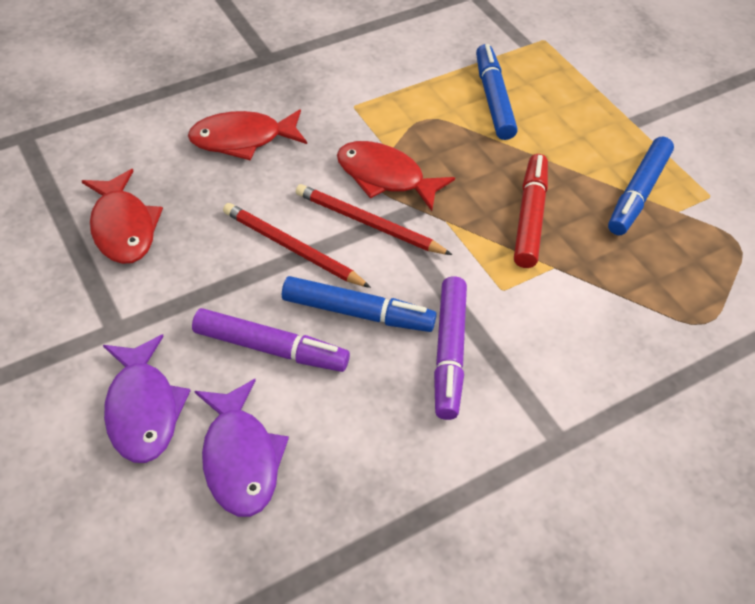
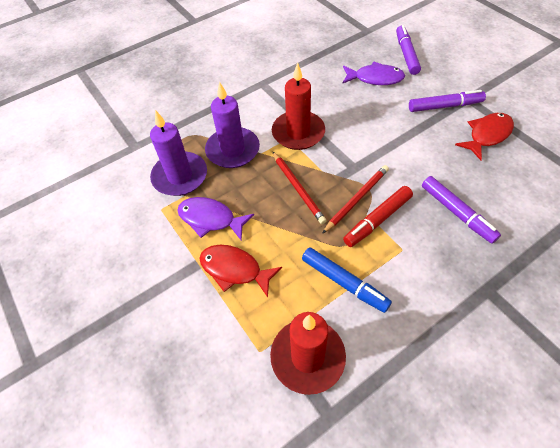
blue marker: [282,276,437,332] [476,44,517,140] [608,136,674,235] = 3 -> [302,247,392,313] = 1
purple candle: none = 0 -> [150,110,207,196] [205,81,260,168] = 2
purple marker: [192,308,350,372] [434,276,467,420] = 2 -> [396,25,421,75] [409,90,486,112] [422,176,501,243] = 3
red candle: none = 0 -> [270,312,346,395] [272,63,325,150] = 2
red fish: [82,169,163,264] [188,109,307,160] [337,141,455,211] = 3 -> [199,245,282,298] [455,113,514,160] = 2

